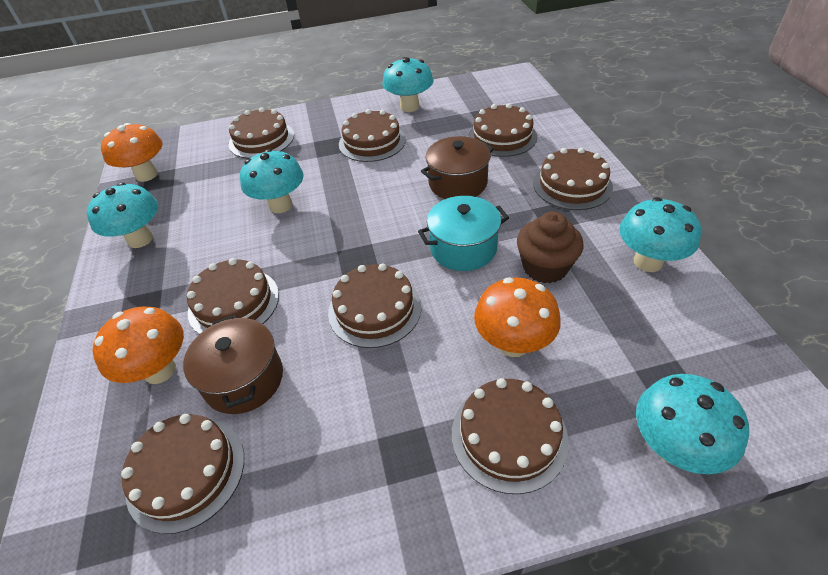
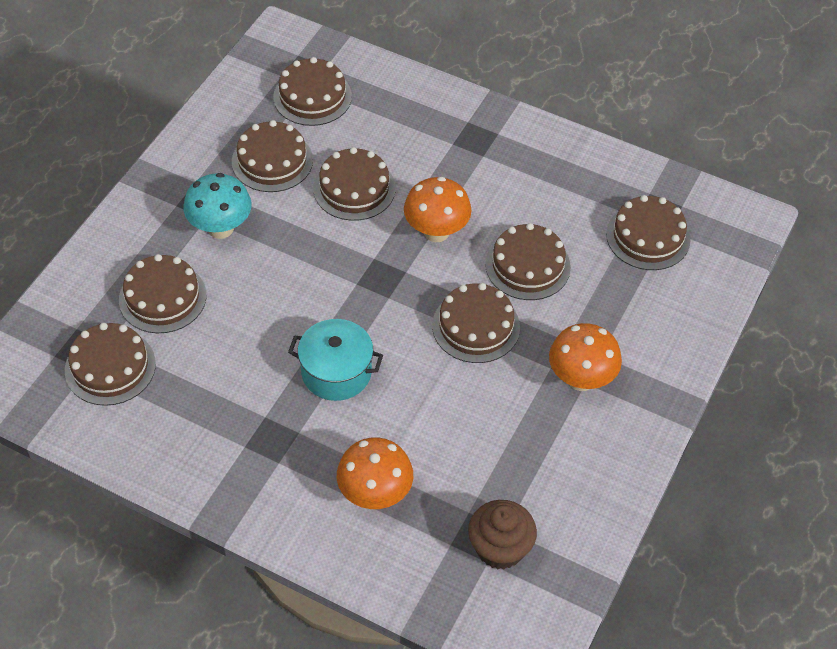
brown pot: [183,315,283,414] [421,136,494,199] = 2 -> none = 0
turquoise mushroom: [87,182,158,248] [240,149,304,213] [382,57,433,112] [619,197,701,272] [636,374,749,474] = 5 -> [183,173,252,239] = 1

